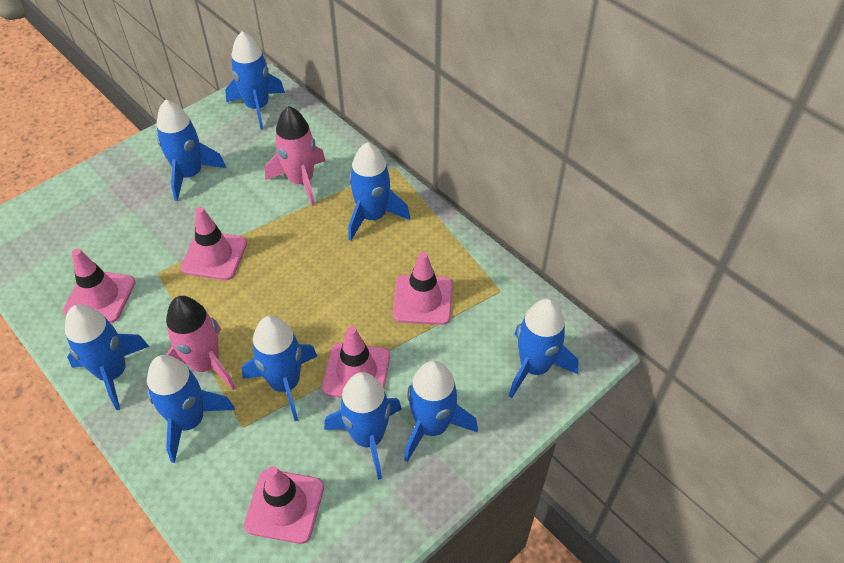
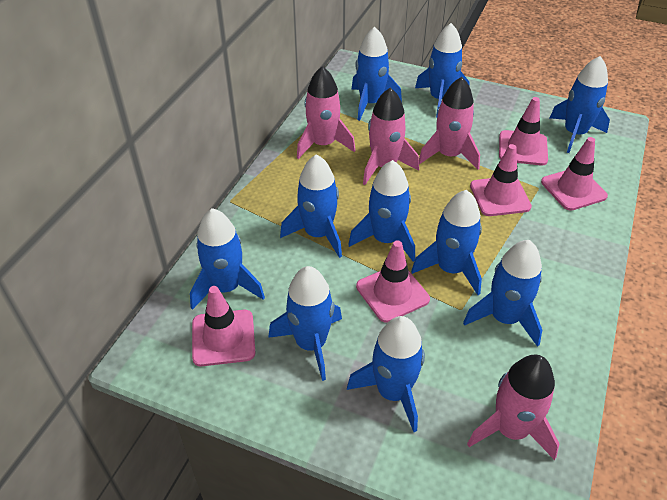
blue rocket: [65,305,149,410] [147,355,235,463] [156,100,226,201] [225,31,285,130] [242,316,317,421] [324,372,402,480] [348,142,410,241] [404,361,478,462] [509,298,579,398] = 9 -> [190,208,265,310] [268,266,342,381] [280,154,342,258] [347,316,425,432] [348,160,415,262] [352,27,402,121] [411,190,482,295] [415,23,469,118] [463,240,542,347] [550,56,610,153] = 10
pink rocket: [166,296,236,390] [265,106,325,206] = 2 -> [297,66,356,159] [363,87,419,185] [419,77,480,169] [467,355,560,460] = 4

